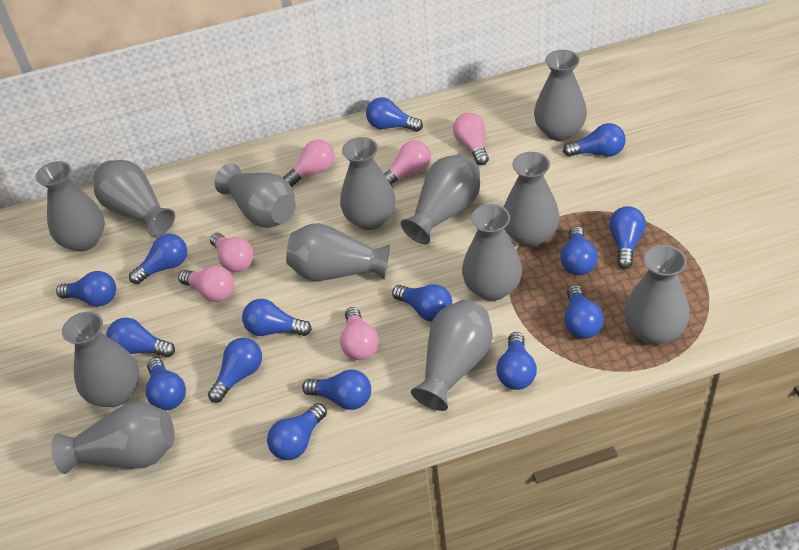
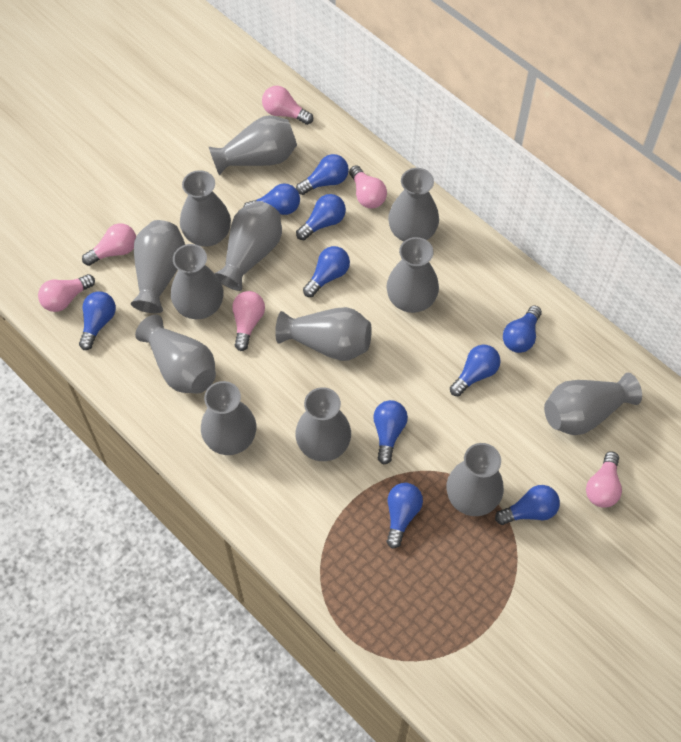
blue light bulb: [56,271,116,307] [106,318,175,357] [129,234,187,284] [146,358,186,410] [208,338,262,403] [242,299,312,336] [267,403,327,460] [302,369,371,410] [366,97,423,132] [392,284,452,322] [496,332,537,390] [560,226,598,275] [563,123,626,157] [564,285,604,339] [609,206,646,269] = 15 -> [79,292,116,350] [243,183,300,215] [296,154,349,195] [296,194,346,240] [303,246,350,297] [373,400,408,464] [387,483,423,549] [450,345,500,396] [495,485,560,525] [503,305,542,353] = 10

